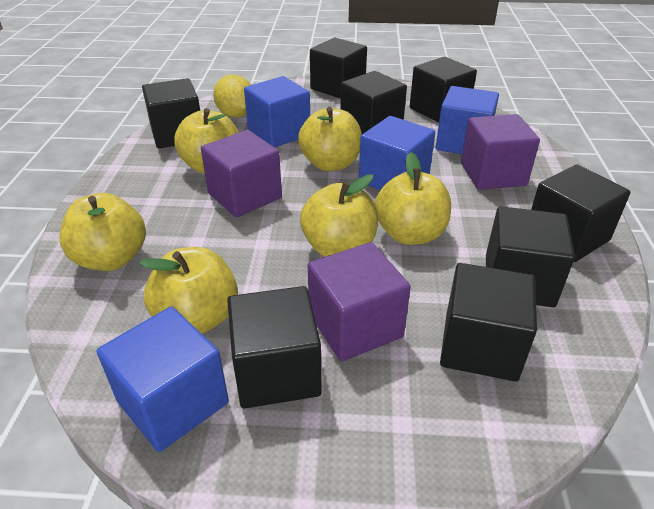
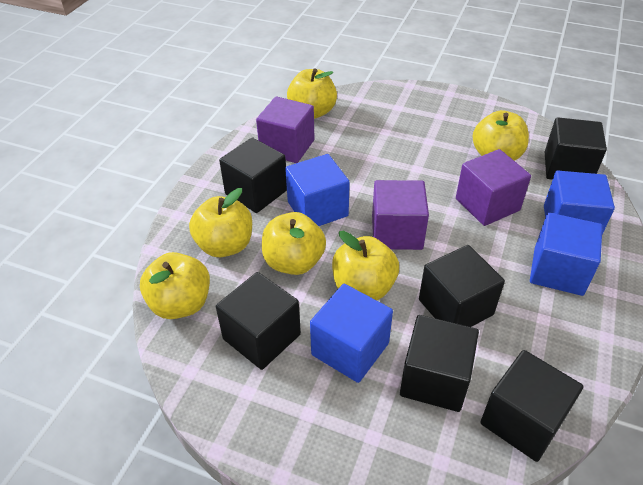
black cube: [142,78,200,148] [227,286,321,409] [310,38,367,99] [340,71,407,134] [410,57,477,123] [440,263,537,381] [486,206,575,307] [531,165,631,262] = 8 -> [216,272,301,370] [219,137,287,213] [400,315,479,412] [419,245,505,327] [480,350,583,462] [545,117,607,180] = 6
yellow lemon: [213,75,251,118] = 1 -> none = 0

